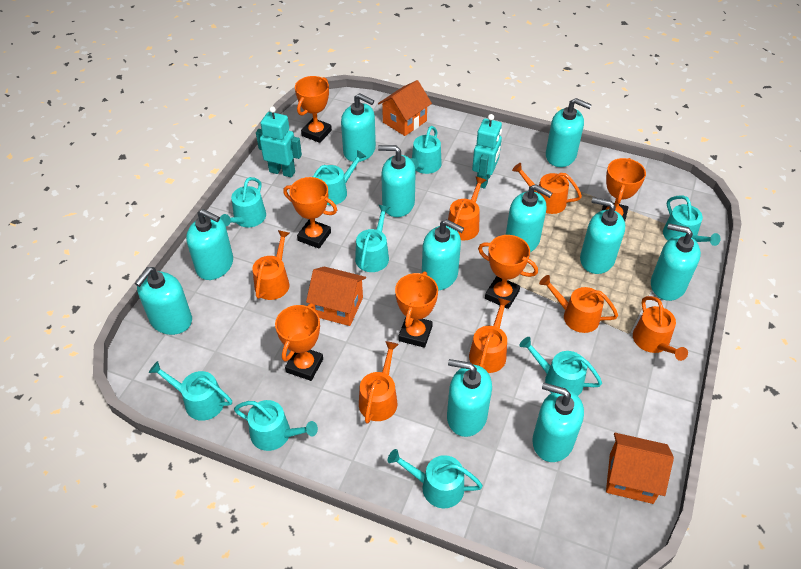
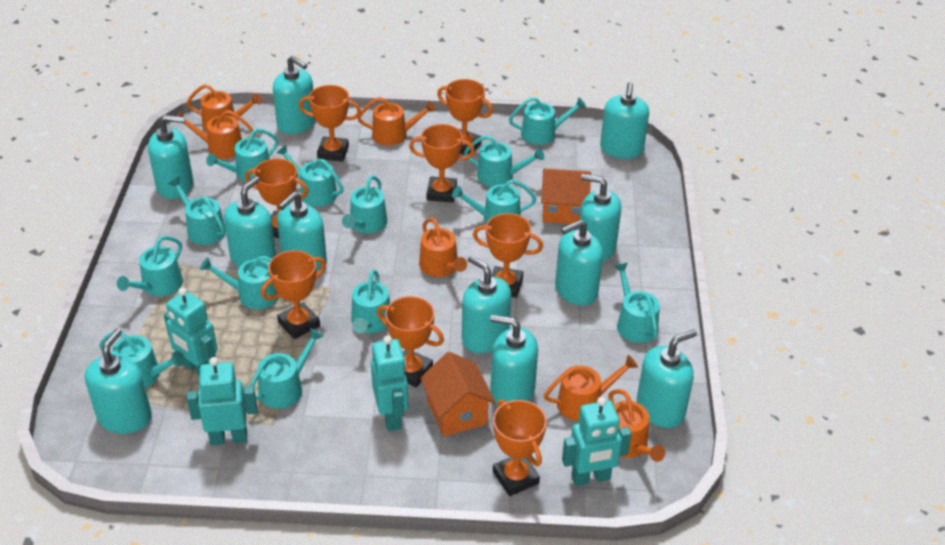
orange house: [306,266,366,326] [378,80,432,136] [606,433,674,504] = 3 -> [420,352,496,437] [541,168,591,224] = 2
orange trophy: [275,303,323,381] [283,177,337,248] [295,76,332,143] [395,272,438,348] [478,235,538,309] [602,158,646,221] = 6 -> [245,158,309,238] [261,250,326,339] [299,85,361,162] [377,296,444,387] [409,124,475,203] [437,79,493,155] [473,213,543,298] [493,400,547,496] = 8
orange watering can: [252,230,289,300] [359,341,399,424] [448,176,486,240] [469,298,510,373] [512,163,582,214] [539,275,618,333] [633,296,688,361] = 7 -> [177,110,255,159] [187,84,262,131] [357,97,436,146] [419,217,467,277] [544,355,638,421] [609,389,665,462] = 6
turquoise robot: [256,106,302,177] [472,114,502,189] = 2 -> [164,287,218,376] [187,357,257,445] [371,336,409,431] [562,397,632,486] = 4
turquoise watering can: [149,361,232,421] [220,177,266,227] [234,400,318,451] [313,150,366,205] [355,205,390,272] [387,449,483,508] [411,126,442,174] [519,337,602,396] [663,195,721,246] = 9 -> [99,331,185,388] [117,236,183,296] [168,177,226,245] [200,256,279,309] [206,128,279,181] [250,328,324,409] [276,145,344,207] [342,175,387,234] [351,270,390,333] [452,179,537,224] [464,135,544,187] [509,97,586,145] [614,263,660,343] = 13

